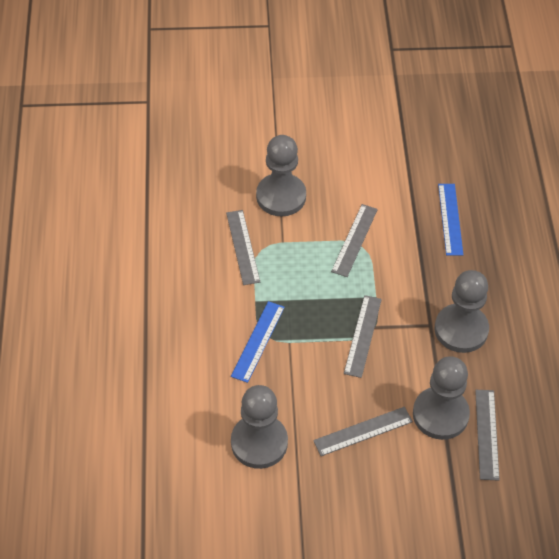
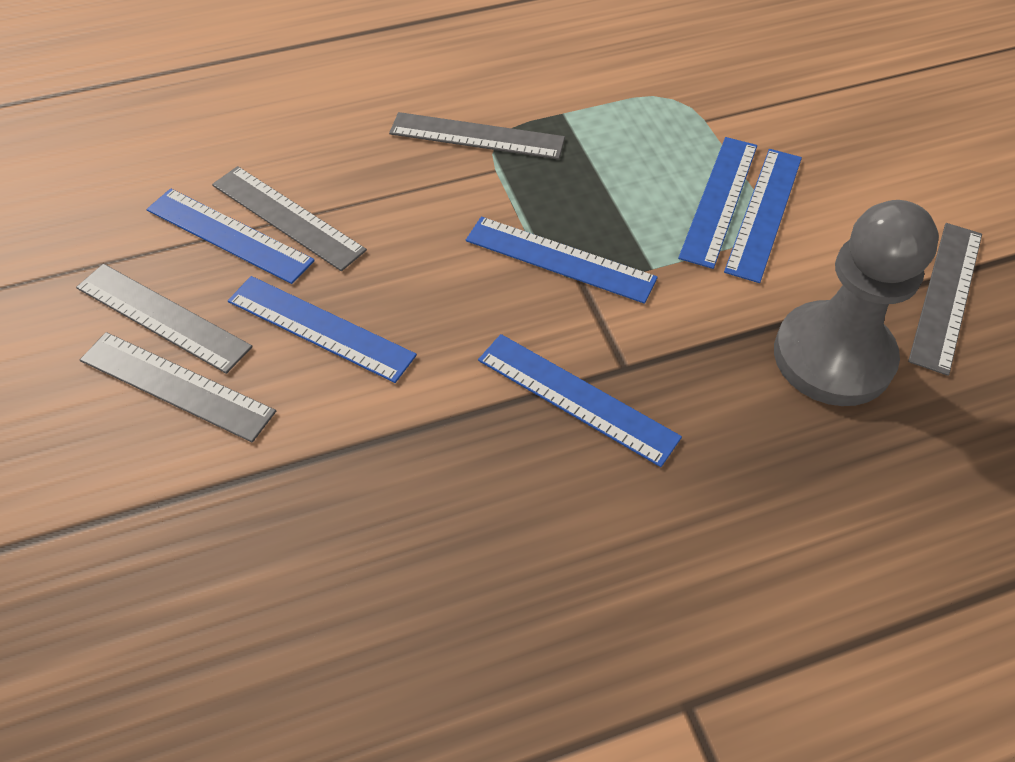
blue ruler: [231,301,285,383] [438,184,463,256] = 2 -> [146,189,315,284] [228,276,417,383] [466,217,658,304] [478,334,682,467] [678,137,757,269] [724,149,802,283] = 6
grey pawn: [231,385,288,469] [256,135,306,216] [413,356,470,440] [435,270,489,353] = 4 -> [774,200,939,406] = 1

